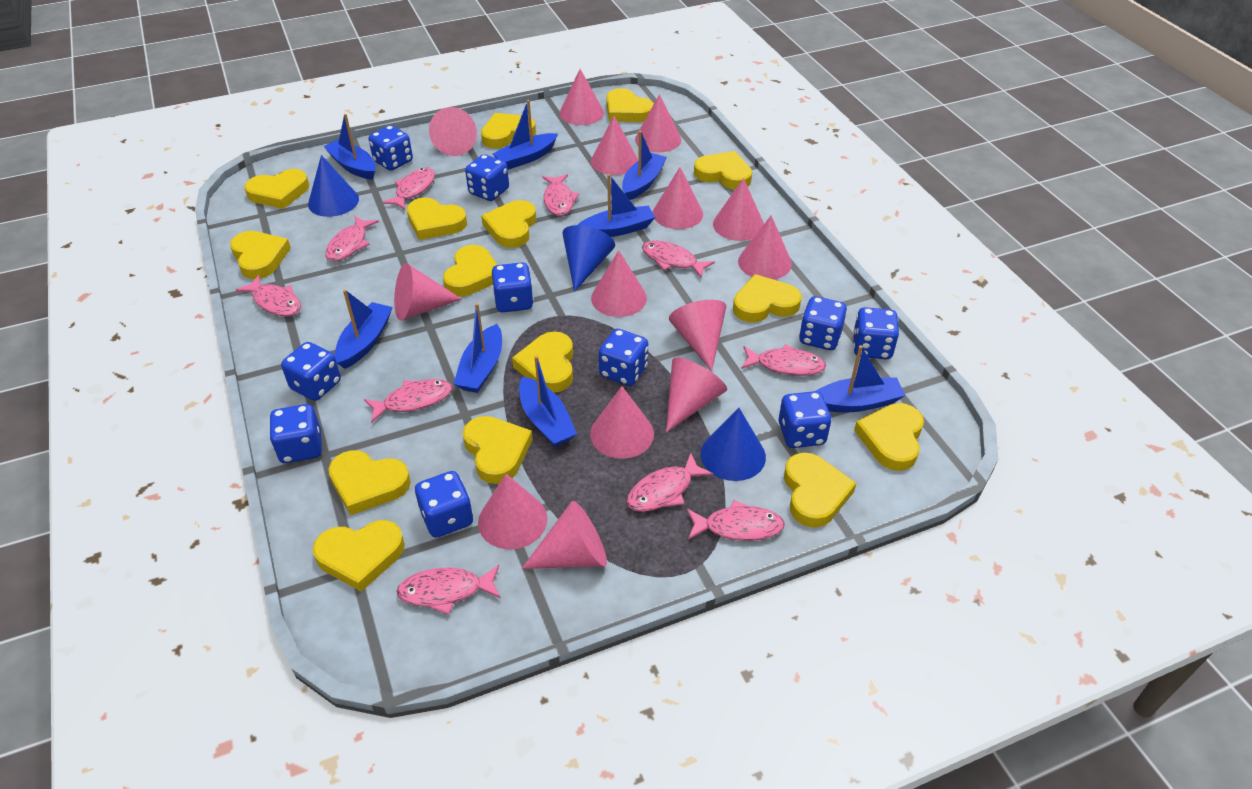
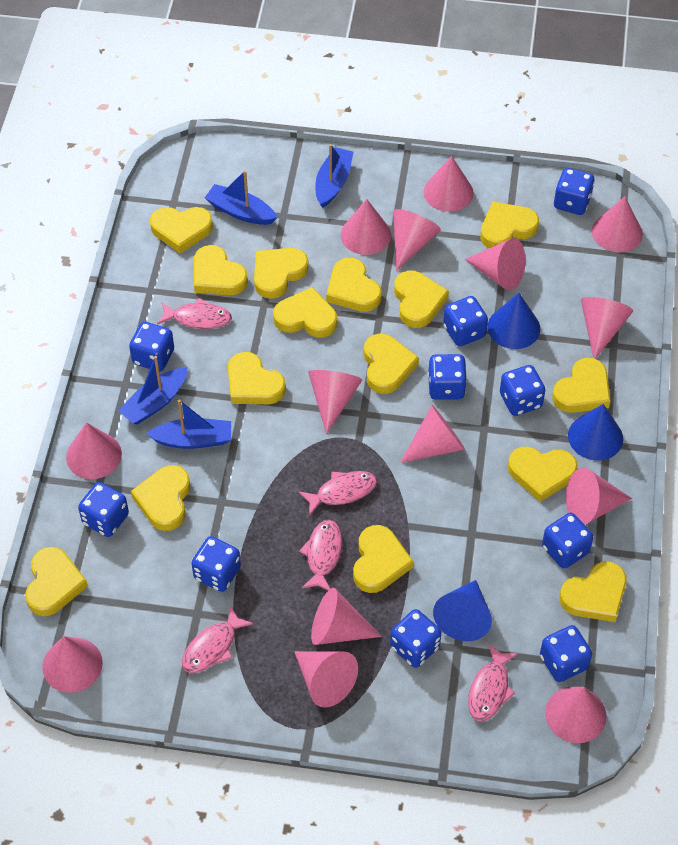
blue boat: [324,114,376,180] [335,289,393,369] [454,303,502,393] [492,100,558,170] [519,356,577,447] [578,174,655,237] [622,131,667,200] [816,345,906,412] = 8 -> [118,356,187,424] [146,399,231,449] [205,170,277,225] [315,144,353,208] = 4
pink fish: [235,275,301,317] [325,216,379,261] [364,379,452,423] [382,168,435,210] [396,565,501,615] [542,174,579,216] [627,453,713,512] [642,240,715,278] [687,500,785,541] [741,344,826,376] = 10 -> [157,298,232,329] [182,606,253,673] [299,471,377,516] [299,520,342,591] [468,644,518,721] = 5

